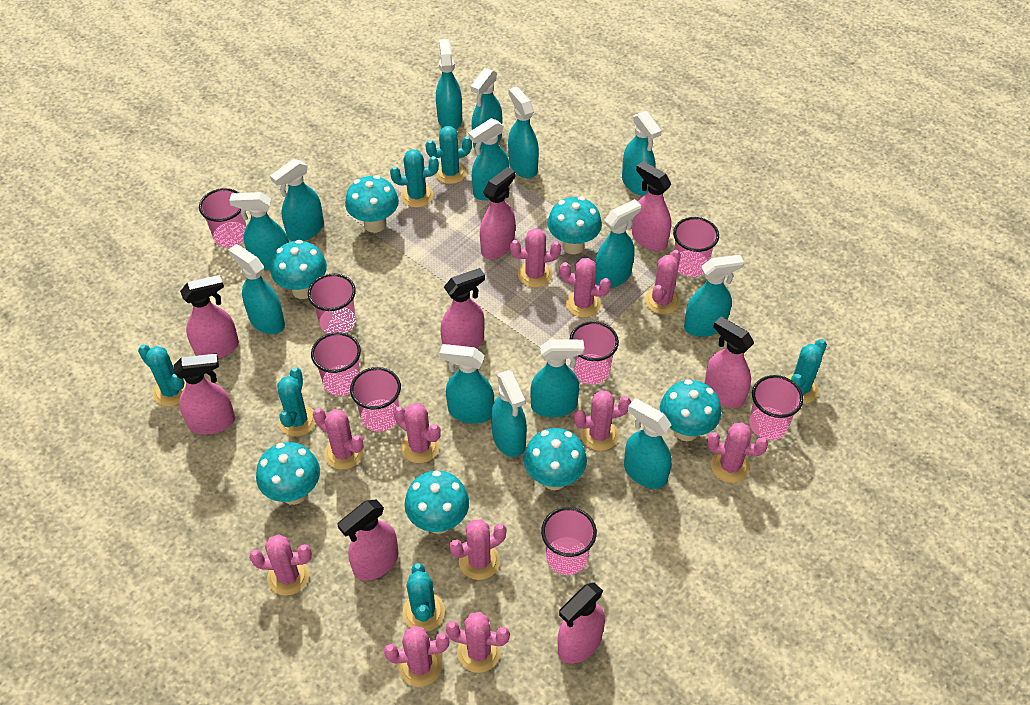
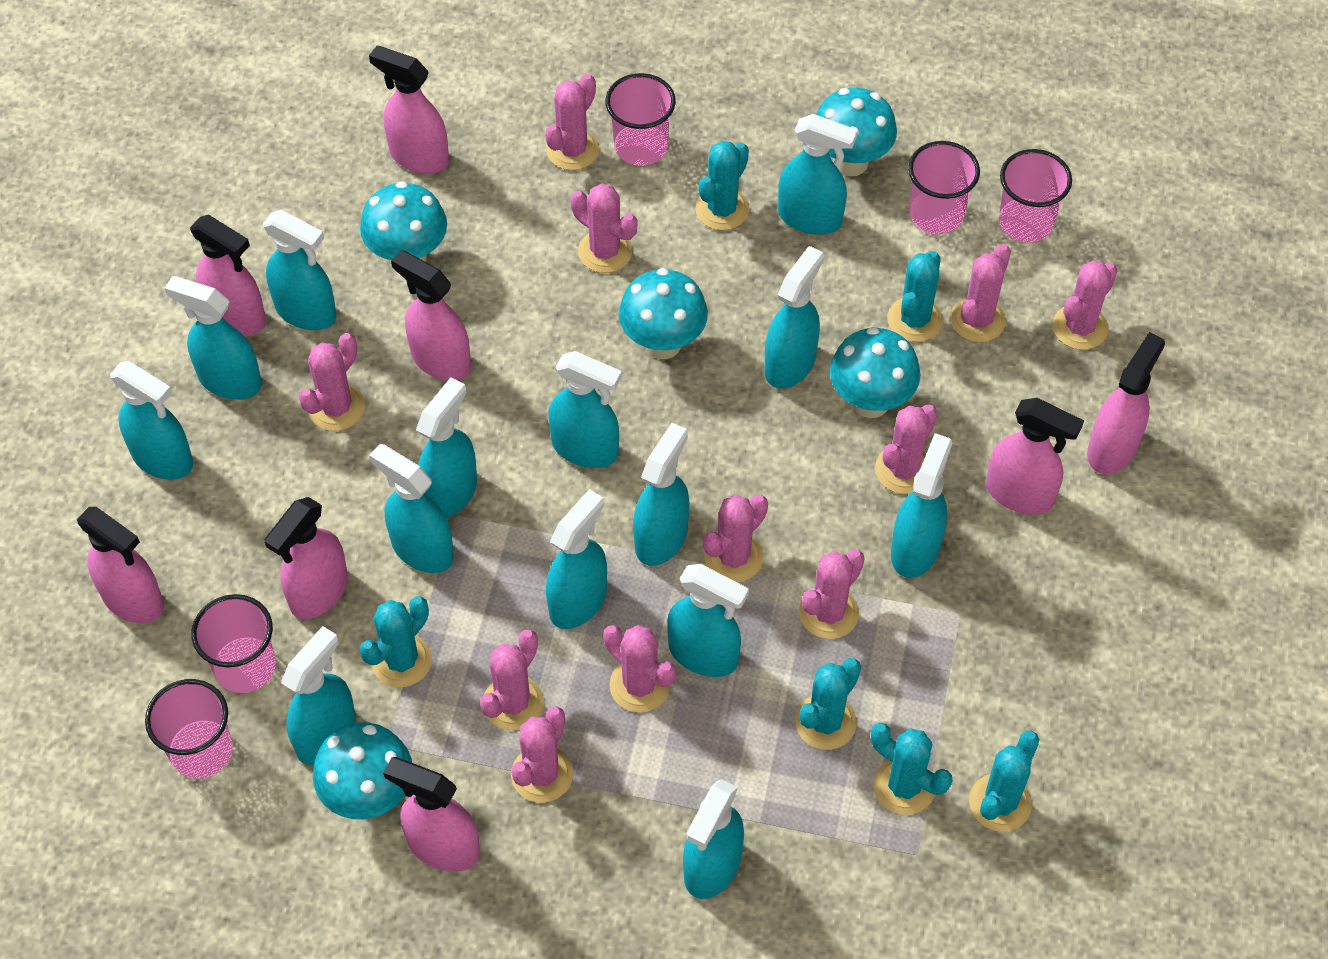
pink cup: [199,188,247,247] [308,273,356,334] [311,332,361,396] [350,367,401,432] [541,507,597,575] [569,321,619,385] [673,217,719,277] [749,375,803,440] = 8 -> [145,679,233,779] [192,594,276,693] [605,73,676,166] [908,141,980,234] [999,149,1072,243] = 5
turquoise mushroom: [256,442,320,505] [270,240,327,299] [345,175,399,233] [404,471,469,534] [524,428,587,490] [548,197,602,254] [660,379,721,441] = 7 -> [313,722,412,819] [360,181,447,262] [619,268,708,359] [816,88,897,176] [830,327,920,418] = 5

